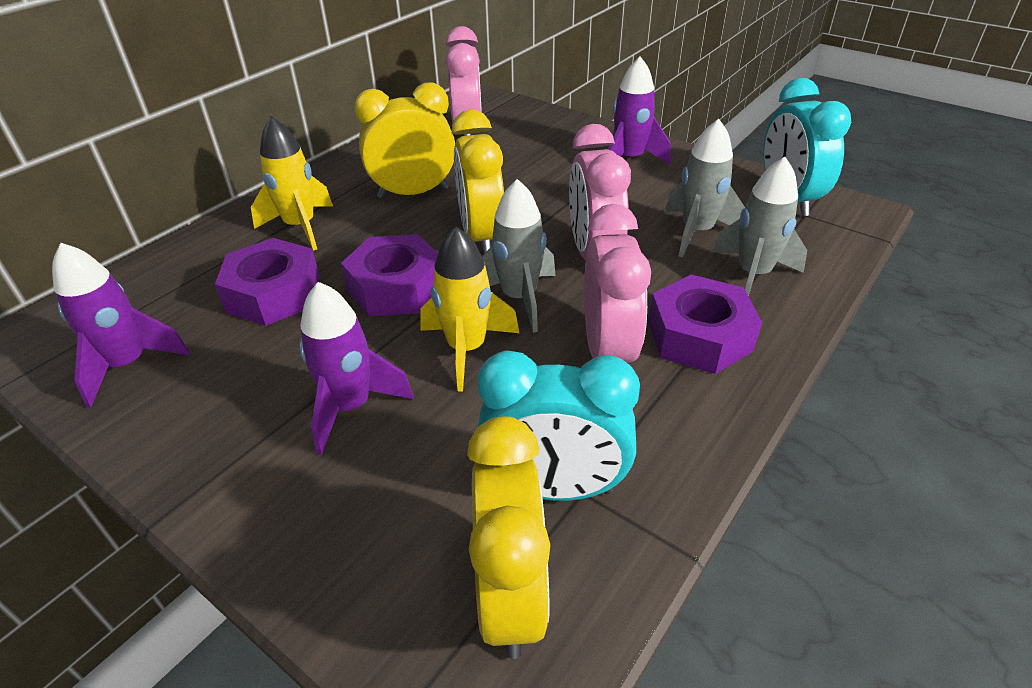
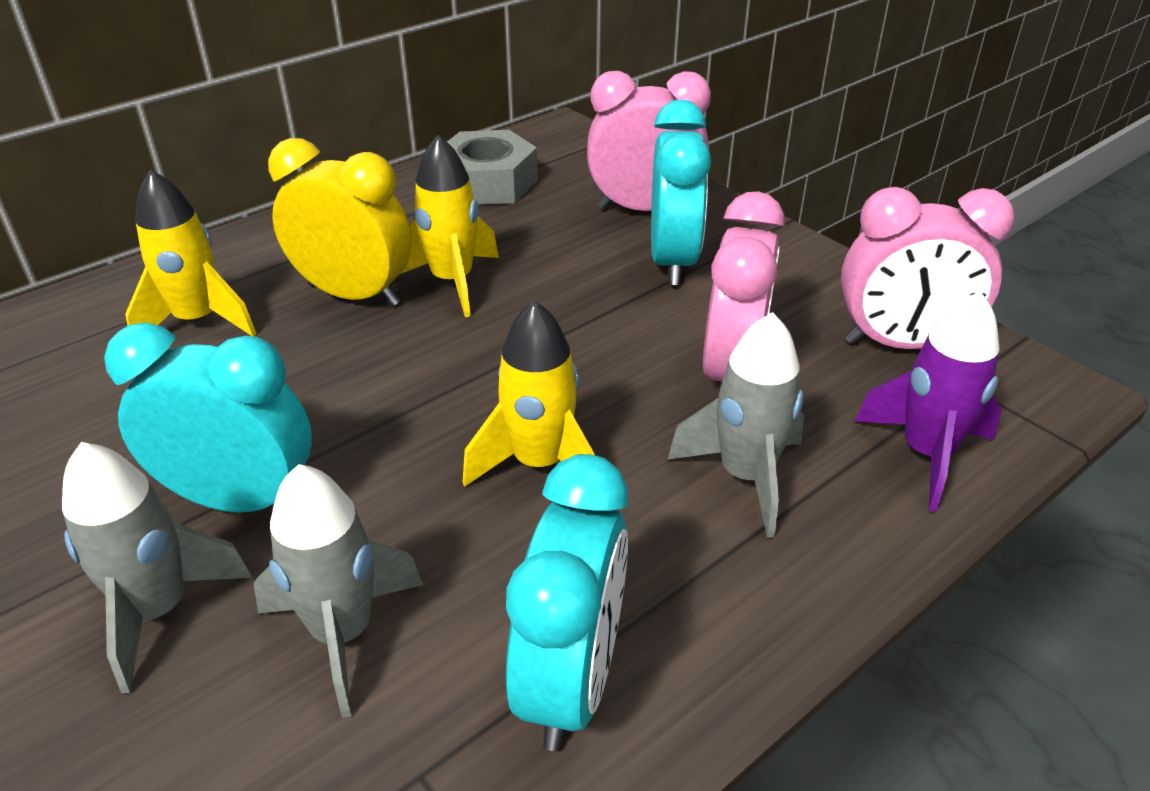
grey nut: none = 0 -> [447,130,538,205] = 1
purple nut: [215,238,320,326] [341,234,438,317] [648,274,762,374] = 3 -> none = 0
purple rocket: [52,243,190,408] [299,282,414,455] [608,56,671,165] = 3 -> [855,291,1002,512] = 1
turquoise clock: [477,350,640,501] [763,78,851,216] = 2 -> [104,322,312,513] [506,454,628,751] [651,100,711,285] = 3
yellow clock: [354,82,455,199] [452,110,504,254] [467,416,550,659] = 3 -> [268,138,412,306] = 1
yellow rocket: [251,116,333,251] [420,226,519,392] = 2 -> [125,169,257,336] [400,135,499,317] [462,300,595,487] = 3

